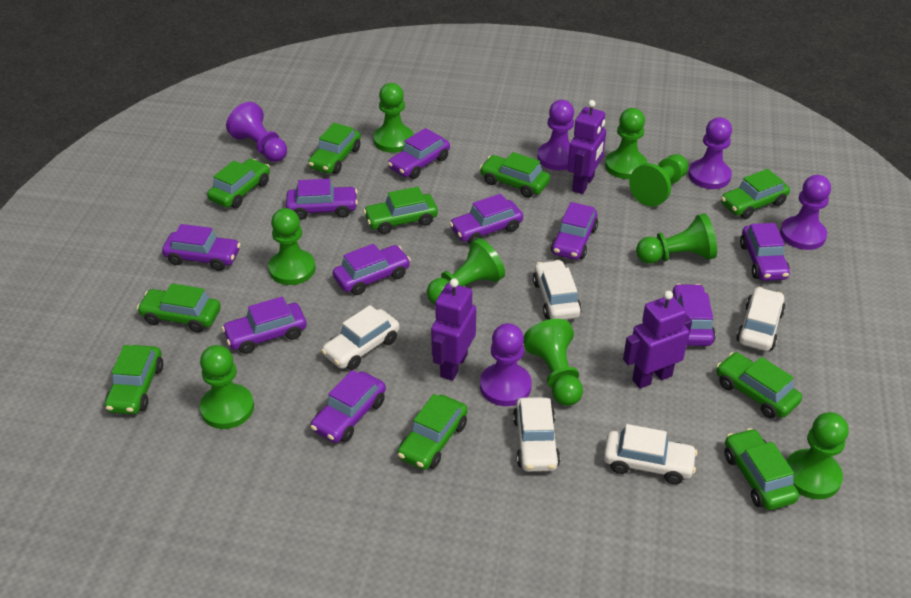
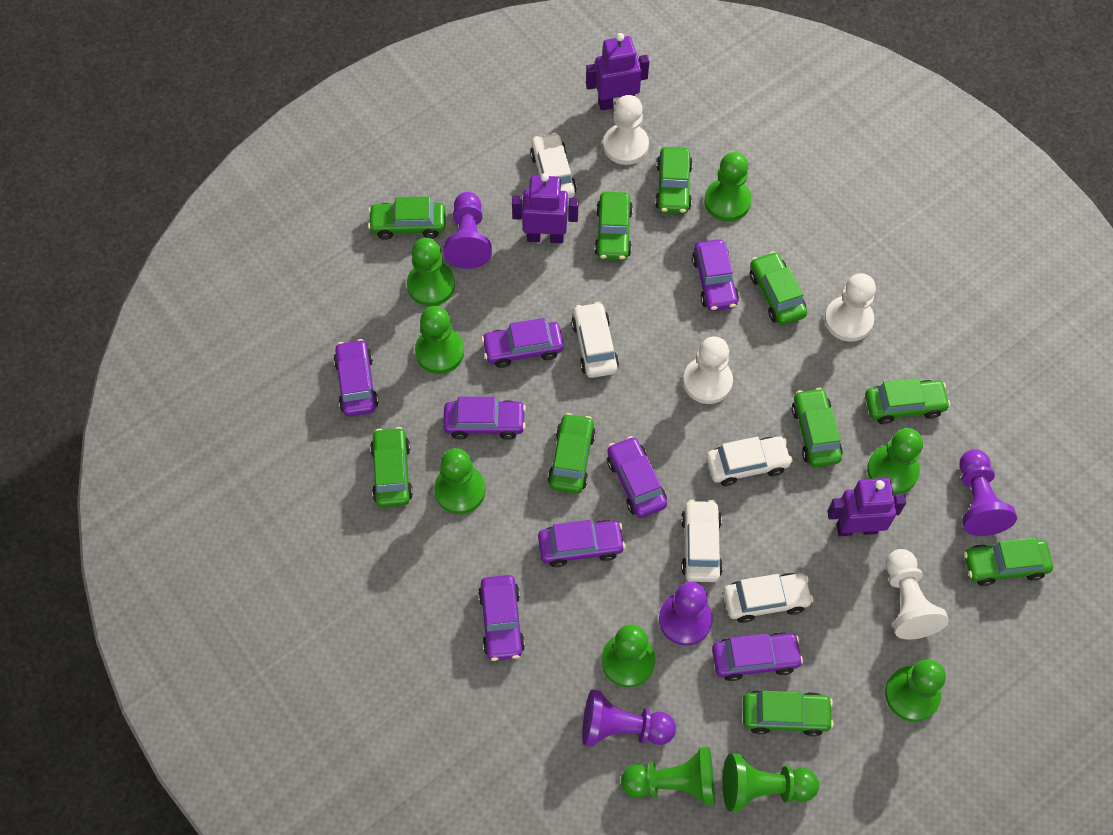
purple car: [162,224,240,271] [222,296,307,354] [286,179,358,220] [310,370,386,443] [333,244,411,295] [388,128,450,179] [449,194,523,244] [551,202,598,260] [672,284,716,346] [740,223,790,281] = 10 -> [334,339,379,417] [443,397,526,440] [478,575,525,661] [481,318,564,368] [538,520,625,567] [607,436,667,518] [692,239,739,311] [712,632,803,681] = 8
purple pawn: [226,102,287,162] [480,323,532,406] [537,100,574,170] [688,117,732,189] [780,175,831,250] = 5 -> [444,192,492,269] [582,689,676,747] [659,582,713,646] [959,449,1017,536] = 4
white pawn: none = 0 -> [603,95,649,165] [683,337,733,404] [825,273,876,342] [886,549,949,640] = 4

